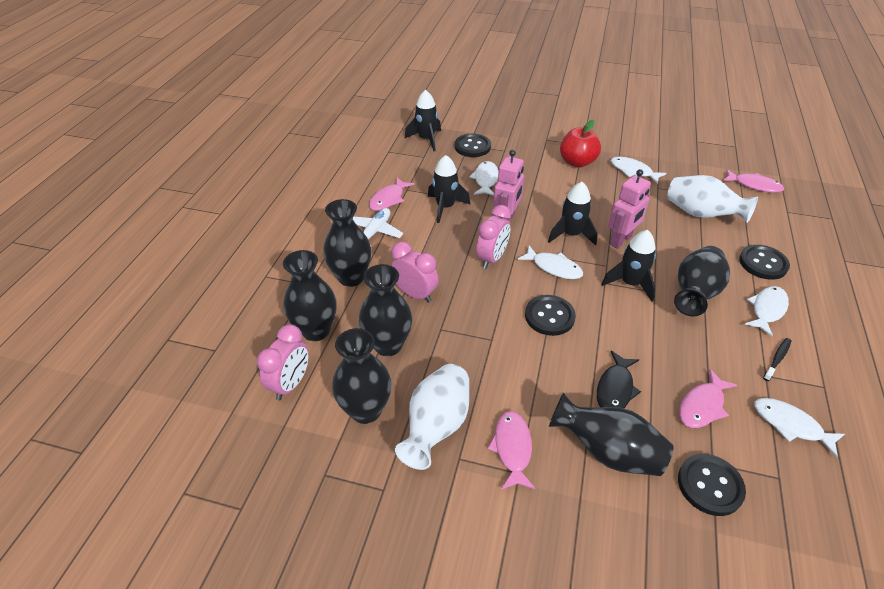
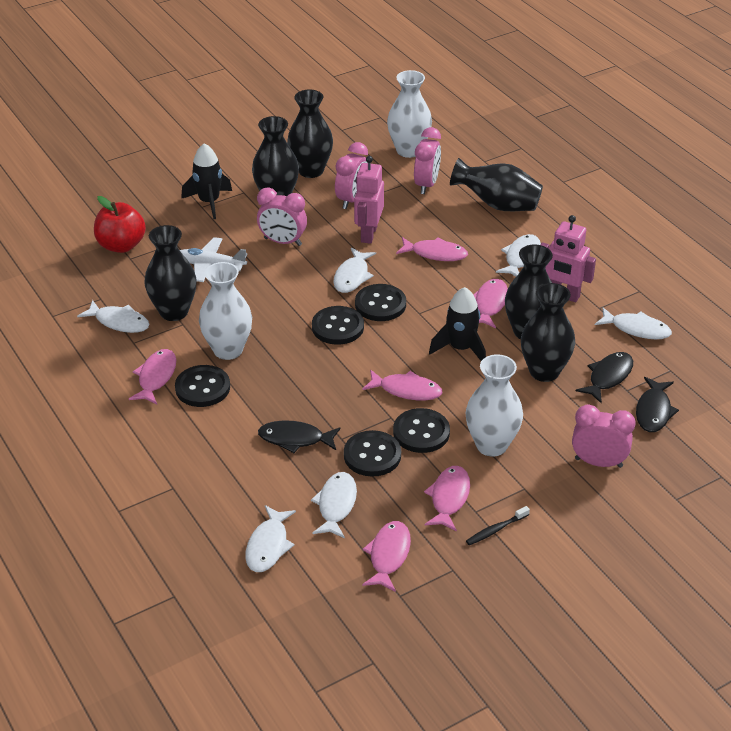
black button: [455,133,491,157] [525,295,576,336] [678,454,746,516] [739,245,790,280] = 4 -> [175,365,230,407] [312,306,364,345] [344,430,401,477] [355,284,406,321] [393,408,450,453] = 5
black fish: [597,351,641,408] = 1 -> [258,420,340,453] [576,352,633,403] [636,377,679,432] = 3
black rocket: [405,90,441,151] [428,155,470,223] [548,182,597,246] [601,230,656,302] = 4 -> [181,143,232,219] [429,287,486,361] = 2
pink clock: [257,324,309,401] [391,242,439,303] [476,205,511,269] = 3 -> [257,188,307,246] [335,142,368,209] [414,127,441,194] [572,404,636,468] = 4
pink fish: [369,177,414,211] [488,411,536,490] [679,369,738,428] [723,169,784,193] = 4 -> [129,349,176,404] [362,370,442,400] [362,521,411,592] [396,237,468,261] [424,466,470,531] [473,279,508,328] = 6
white fish: [469,161,499,196] [517,245,583,279] [611,157,666,184] [744,286,789,337] [754,398,845,458] = 5 -> [77,300,150,333] [245,505,296,572] [311,472,357,538] [333,248,376,293] [496,234,541,276] [595,307,672,339] = 6
white vase: [395,364,469,470] [667,175,758,223] = 2 -> [199,262,252,360] [387,70,432,158] [466,354,523,457] = 3

